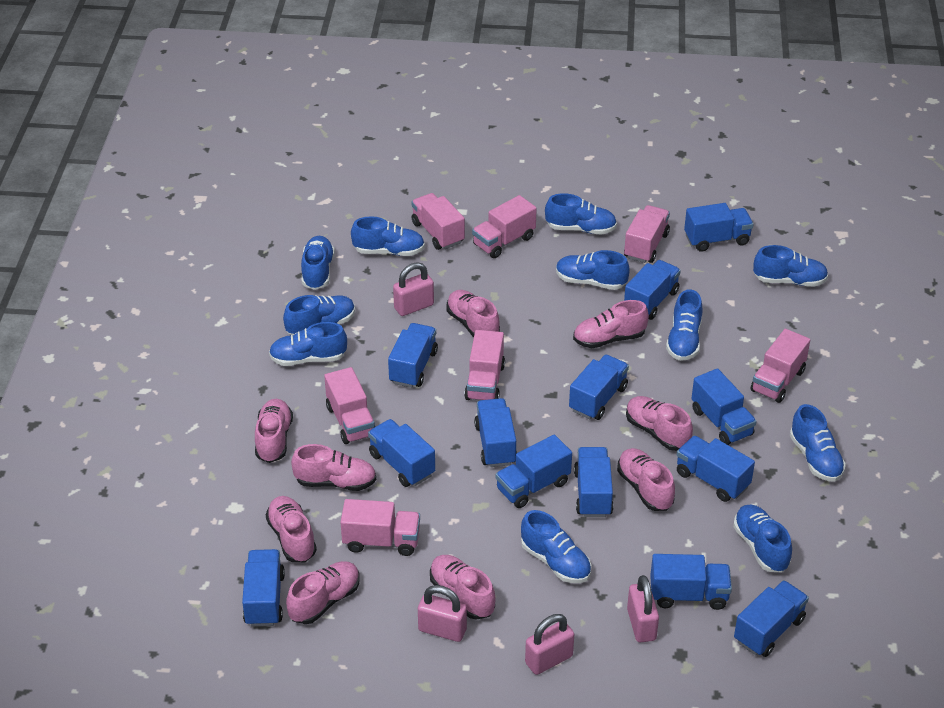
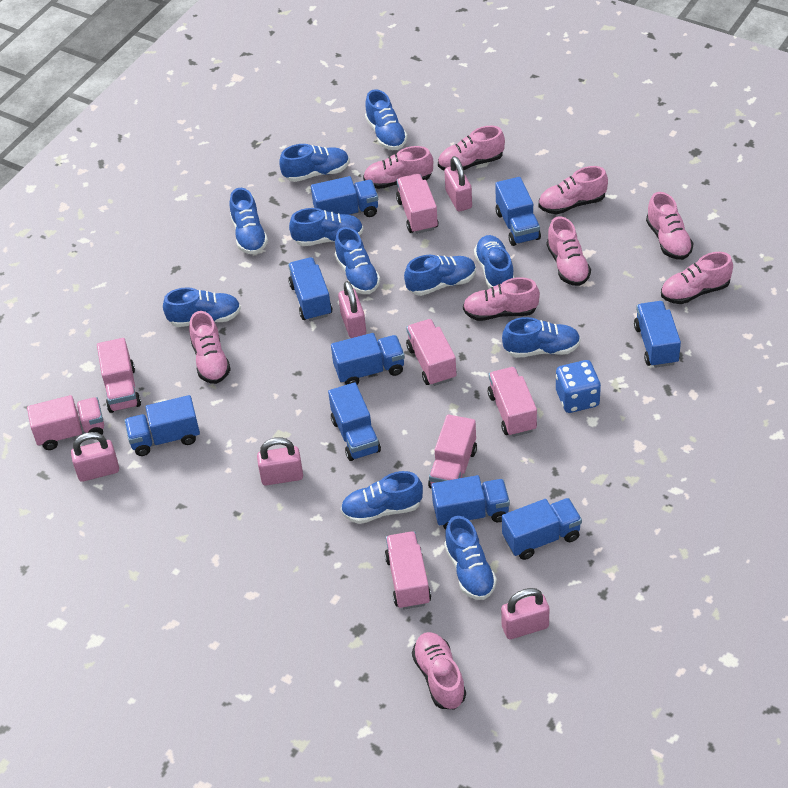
blue dice: none = 0 -> [556,360,601,413] = 1
blue truck: [242,549,285,627] [368,419,435,487] [388,323,438,388] [474,398,517,467] [495,434,572,508] [569,355,629,420] [574,447,613,517] [624,260,681,320] [650,554,732,610] [677,436,755,502] [684,203,754,252] [691,368,757,445] [734,580,809,657] = 13 -> [124,395,200,456] [288,257,332,321] [311,176,378,217] [328,382,381,461] [331,333,405,385] [431,475,510,530] [495,177,541,246] [502,498,582,560] [634,301,681,368] = 9
pink padlock: [393,262,434,316] [418,585,467,642] [525,614,574,675] [627,575,659,642] = 4 -> [71,432,119,482] [257,437,303,485] [338,281,366,338] [444,156,472,211] [501,588,549,639] = 5

